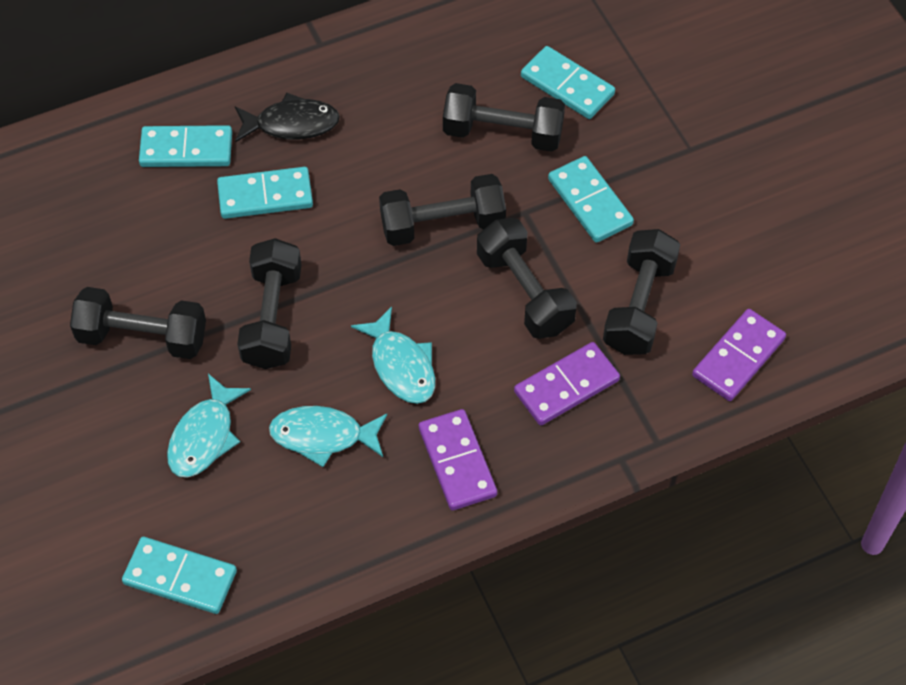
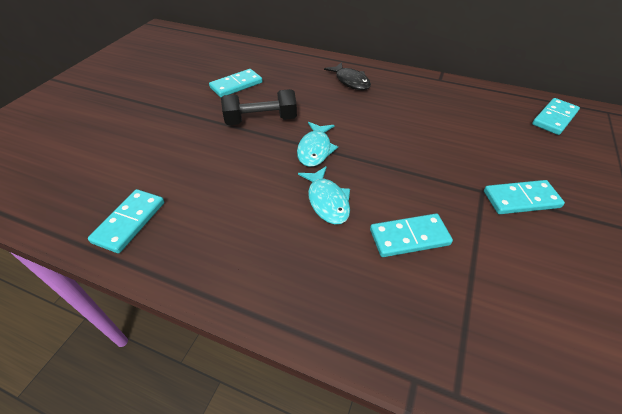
black dumbbell: [70,287,206,359] [237,238,302,369] [379,174,506,246] [443,83,565,152] [477,218,577,339] [603,229,680,355] = 6 -> [221,89,297,125] = 1
purple domino: [419,409,497,510] [514,342,620,425] [692,309,786,401] = 3 -> none = 0
turquoise fish: [167,374,251,478] [269,406,387,467] [351,307,435,404] = 3 -> [297,122,338,167] [298,166,350,224] = 2

